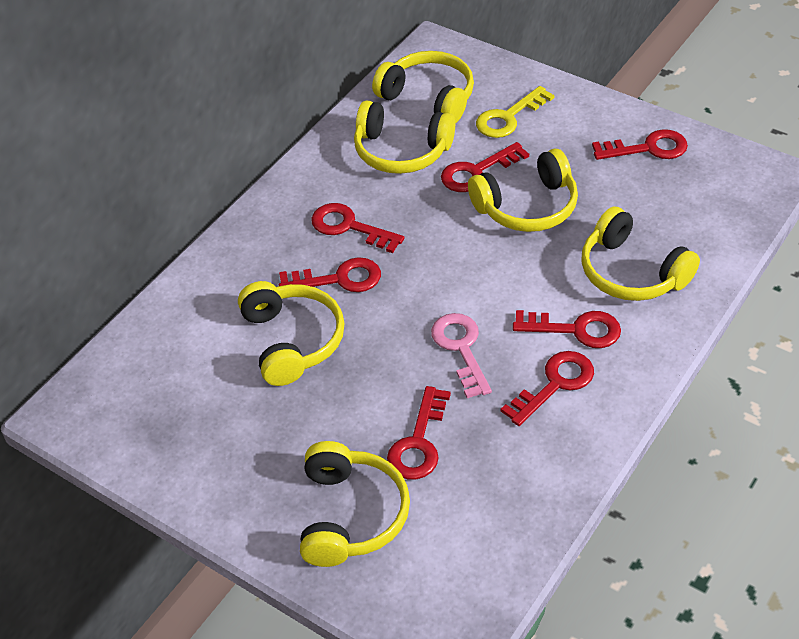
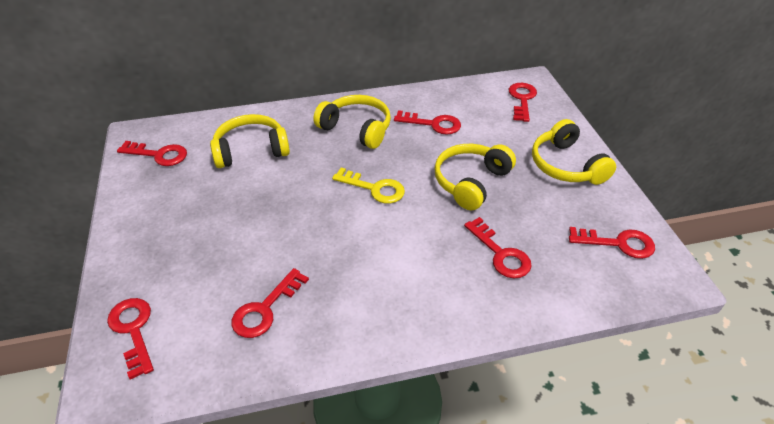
pink key: [431,313,492,398] = 1 -> none = 0
yellow headphones: [238,281,345,386] [300,441,410,567] [354,101,455,174] [372,51,474,124] [468,149,578,232] [581,207,700,301] = 6 -> [210,114,290,168] [313,95,391,149] [434,144,516,210] [532,119,616,185] = 4

